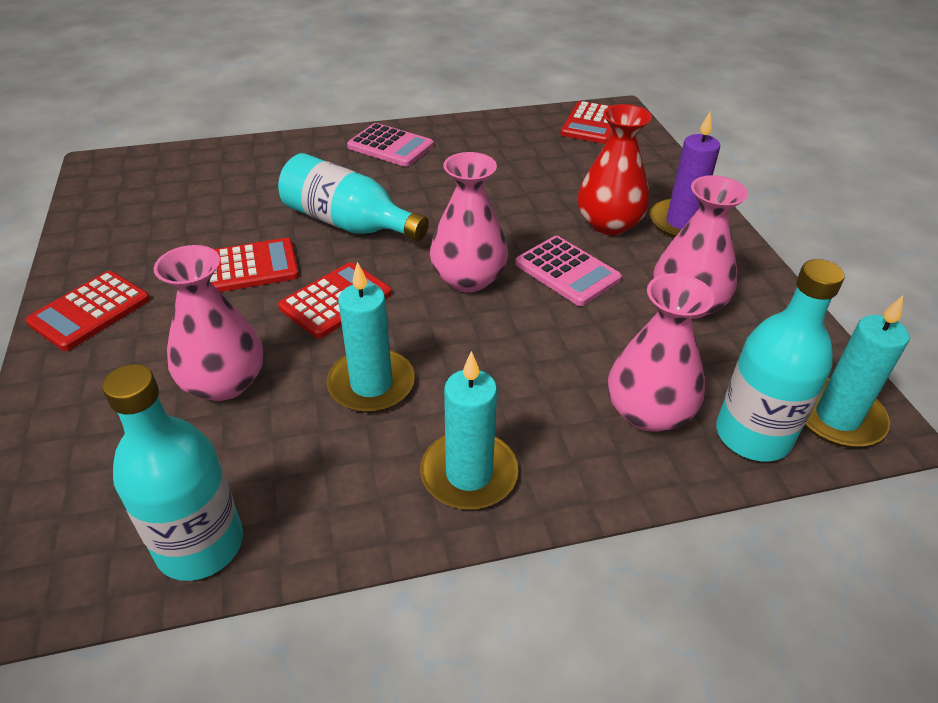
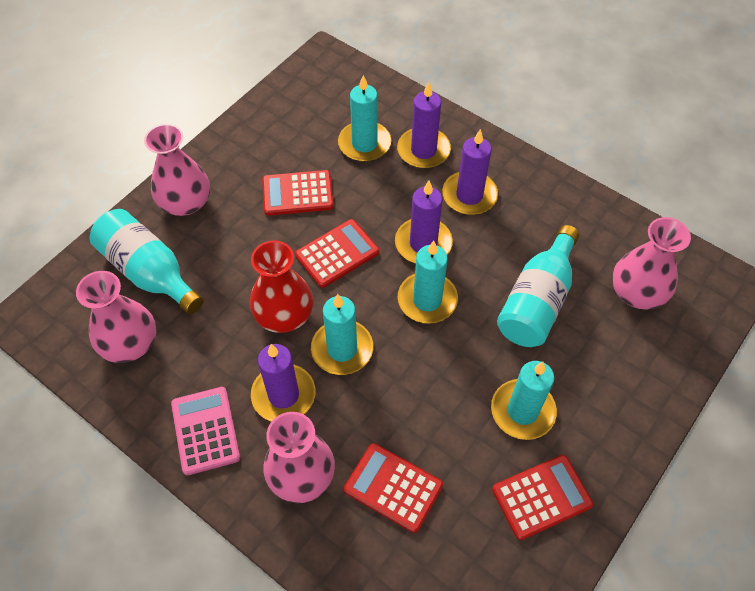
pink calculator: [347,123,434,167] [515,236,622,306] = 2 -> [171,387,240,475] = 1
purple candle: [649,111,720,238] = 1 -> [251,344,315,422] [395,181,453,263] [397,82,451,169] [442,129,498,215] = 4
turquoise bottle: [102,364,243,581] [278,153,429,241] [716,259,845,462] = 3 -> [89,209,204,314] [497,225,579,347] = 2
turquoise candle: [326,262,415,413] [420,351,519,509] [804,295,909,447] = 3 -> [311,294,373,375] [338,75,391,162] [398,241,458,324] [491,361,557,440] = 4

